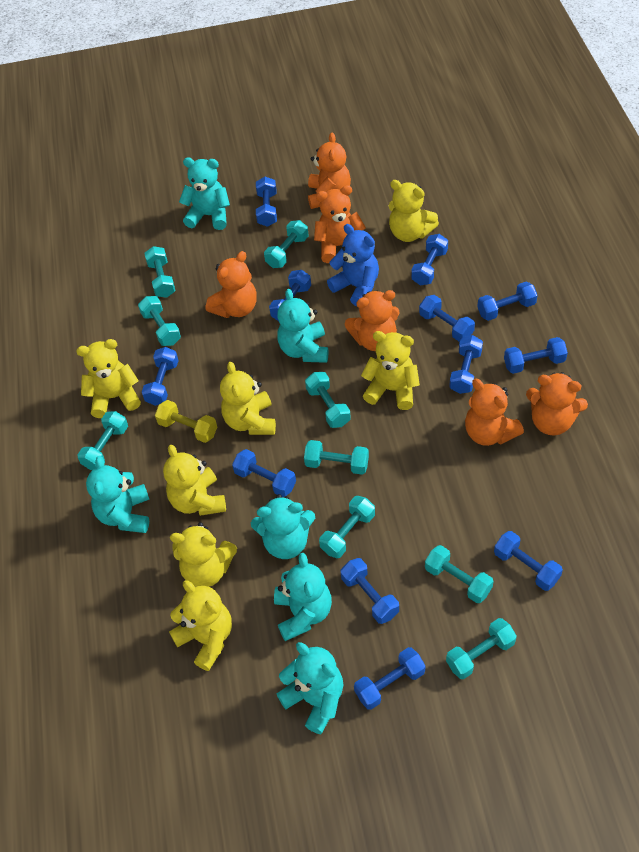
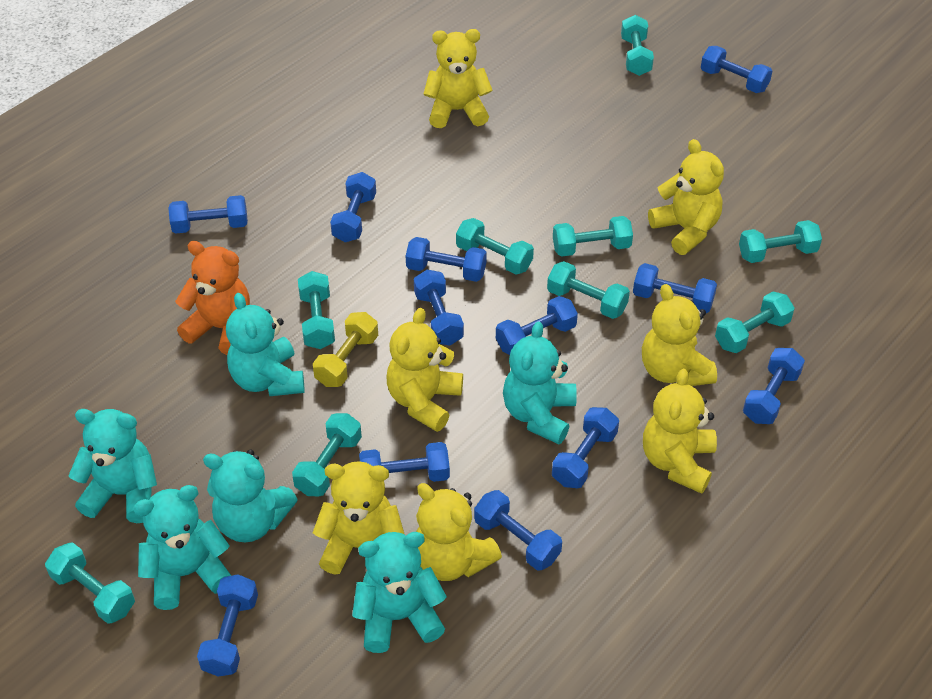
blue teddy bear: [327,224,379,306] = 1 -> none = 0
orange teddy bear: [206,251,257,318] [308,132,351,209] [314,185,366,263] [345,290,400,351] [465,379,524,446] [526,372,588,435] = 6 -> [175,241,250,355] = 1

